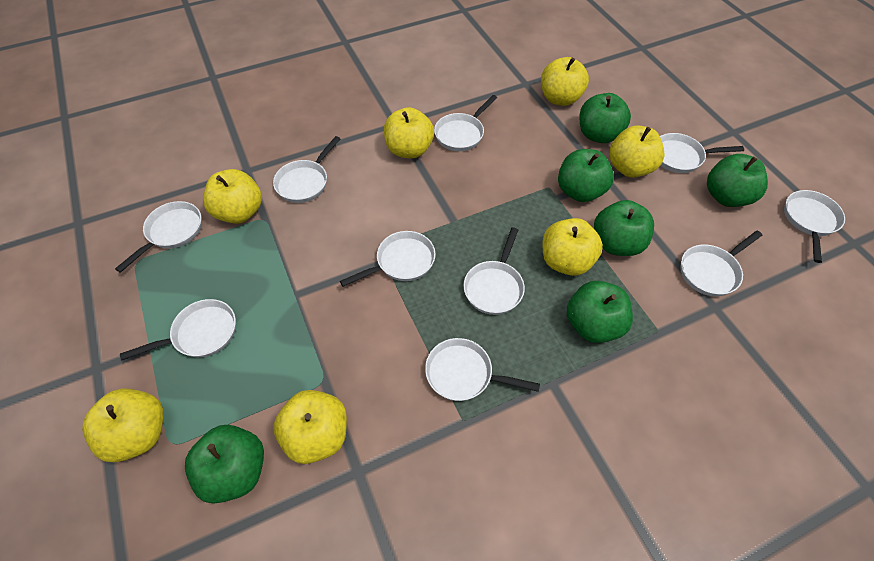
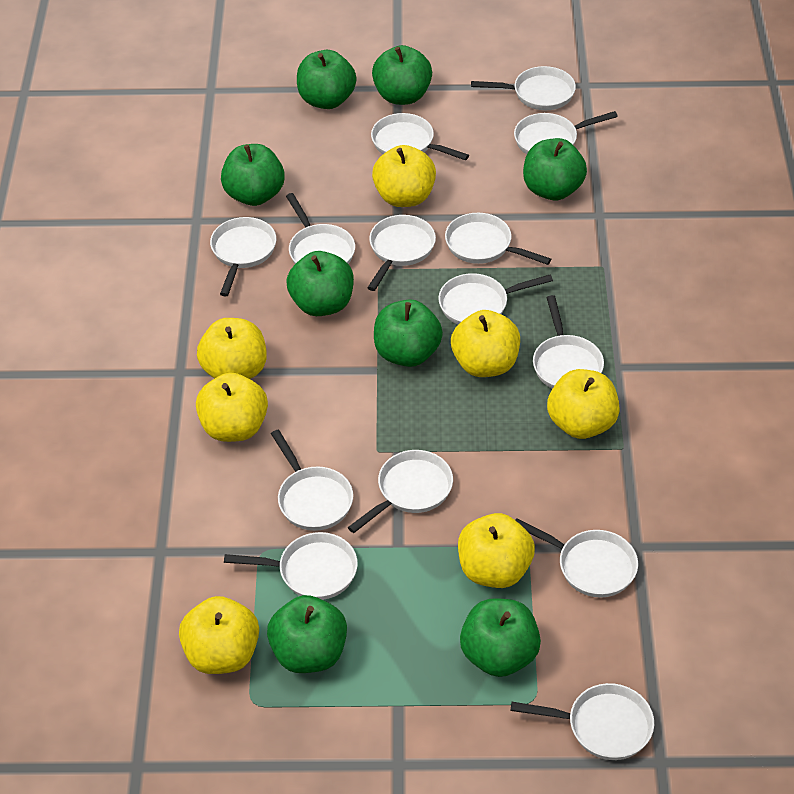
green apple: [185,425,264,504] [558,149,614,202] [567,281,633,343] [580,93,631,143] [594,200,654,256] [707,154,768,207] = 6 -> [221,144,285,206] [267,595,347,673] [287,251,354,316] [297,50,357,109] [372,45,432,105] [374,299,443,367] [460,598,541,677] [523,138,587,200] = 8
white pan: [115,201,202,273] [120,299,236,360] [273,136,340,203] [340,231,436,287] [425,338,540,401] [434,95,497,151] [463,227,525,315] [660,133,744,173] [680,230,762,296] [784,190,845,263] = 10 -> [210,217,276,297] [224,532,358,600] [271,430,353,531] [286,193,355,264] [348,450,453,533] [368,215,436,291] [371,113,469,160] [438,273,553,325] [445,213,551,265] [471,66,576,110] [511,683,654,760] [514,111,618,154] [516,518,638,598] [533,295,604,389] = 14

